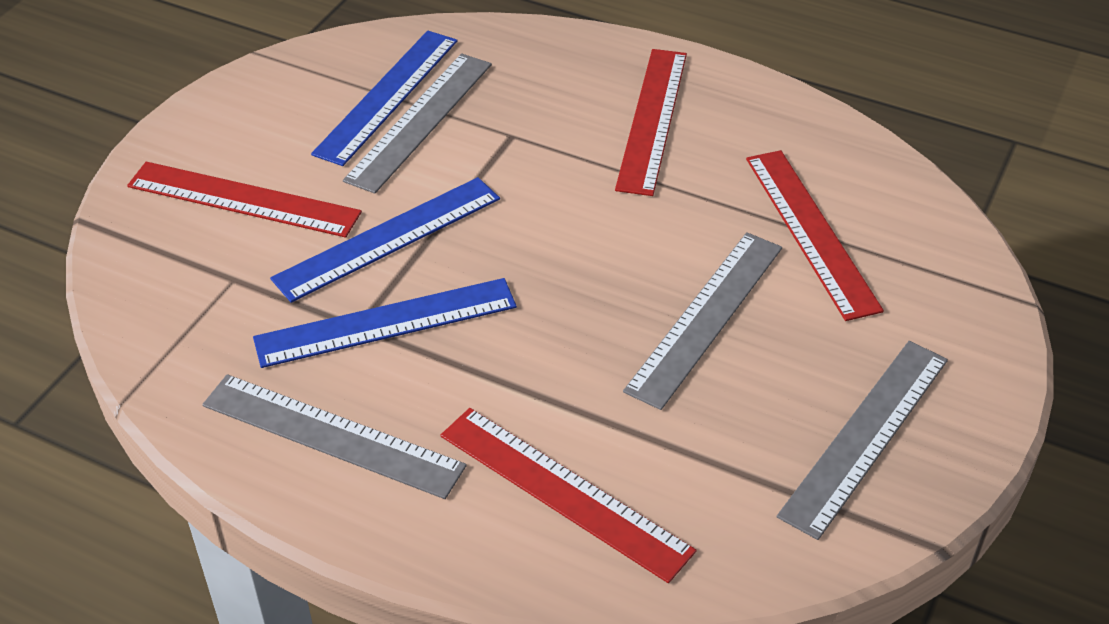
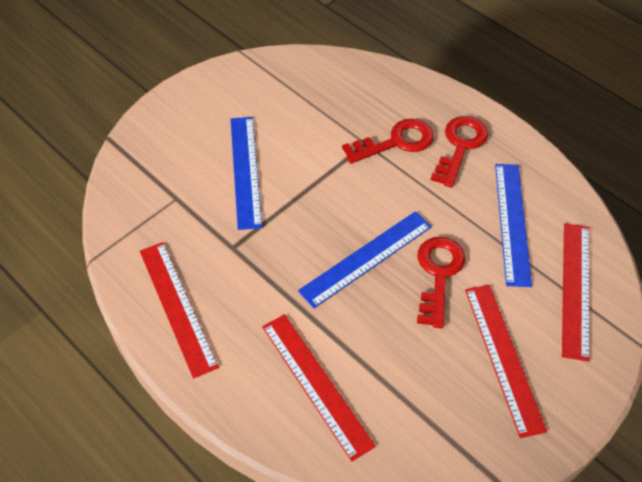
grey ruler: [202,374,467,499] [343,53,492,194] [623,232,782,410] [777,341,948,540] = 4 -> none = 0
red key: none = 0 -> [342,119,434,164] [417,237,465,328] [431,116,488,188] = 3

